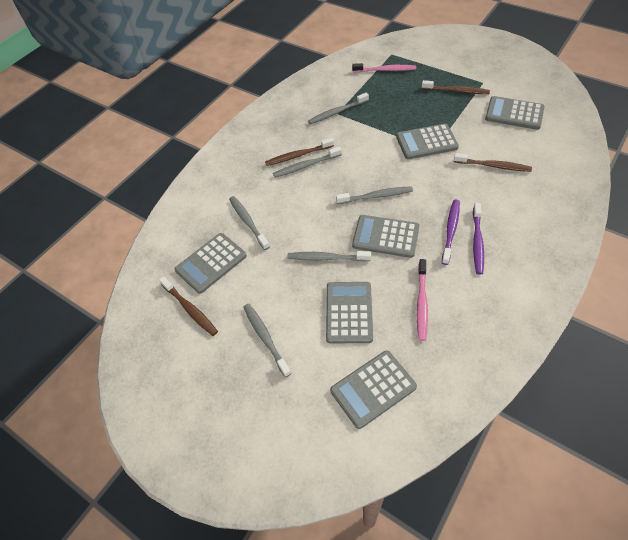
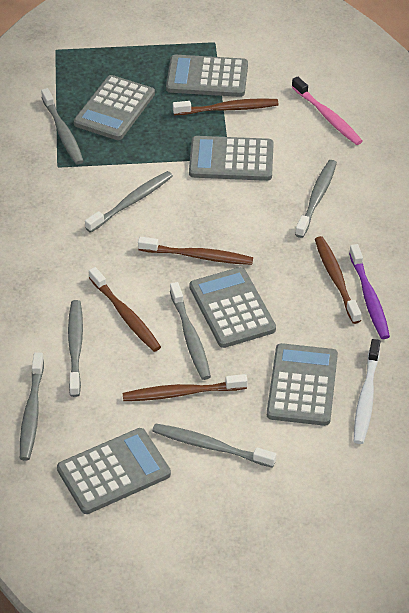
brown toothbrush: [159,276,218,336] [265,138,334,166] [422,80,490,94] [454,153,532,172] = 4 -> [89,267,161,352] [122,374,248,401] [138,237,253,265] [173,98,278,115] [315,236,362,324] = 5
grey toothbrush: [229,196,270,250] [243,303,292,377] [273,146,342,178] [287,251,371,261] [308,93,369,124] [336,186,413,204] = 6 -> [20,352,44,461] [41,88,84,165] [68,300,83,397] [85,171,173,233] [152,423,276,468] [170,282,211,380] [295,160,337,238] = 7
pink toothbrush: [352,63,416,72] [417,259,428,341] = 2 -> [292,77,363,145] = 1
purple toothbrush: [442,200,460,265] [473,203,484,275] = 2 -> [349,244,390,339] = 1
white toothbrush: none = 0 -> [354,339,380,444] = 1

